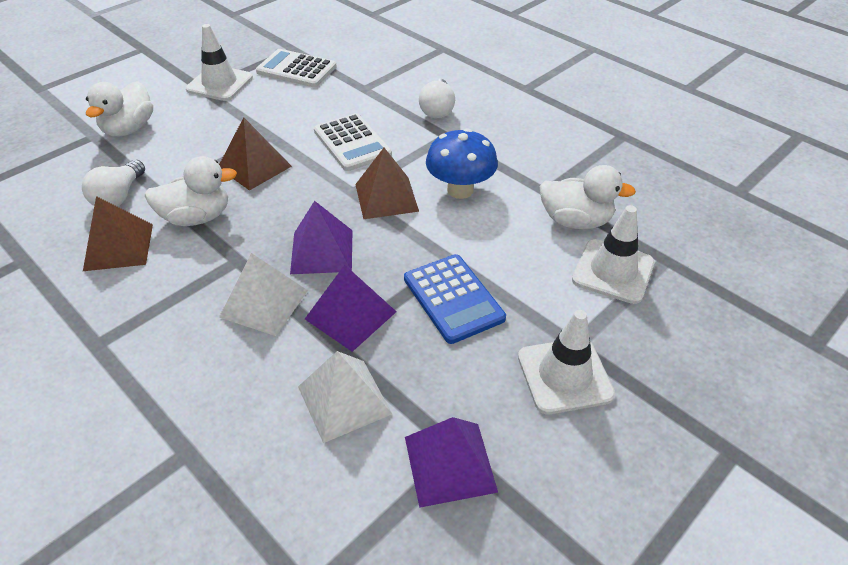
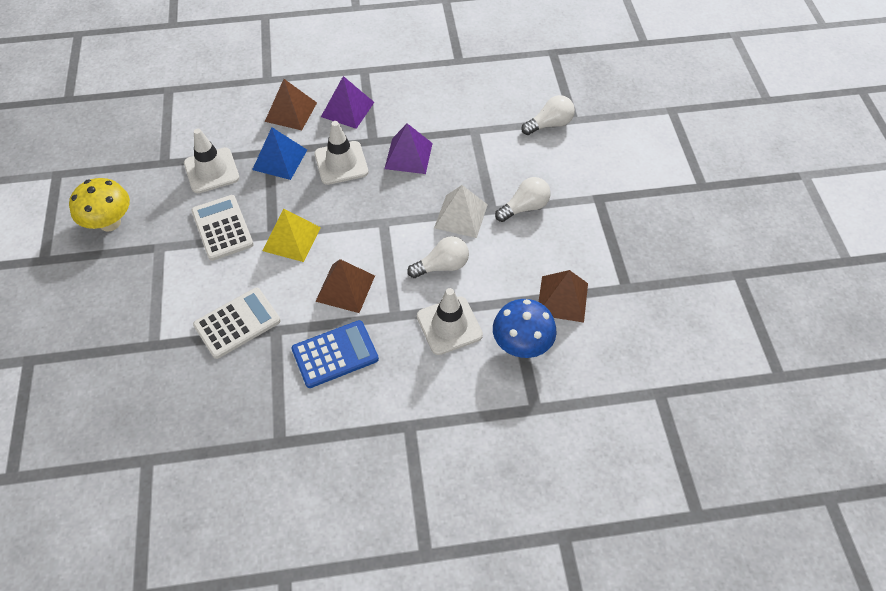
blue pyramid: none = 0 -> [252,127,307,180] = 1
purple pyramid: [290,201,352,274] [305,265,396,352] [405,417,498,508] = 3 -> [321,76,374,129] [384,123,433,174] = 2
white duck: [86,81,153,137] [145,156,237,226] [539,165,636,229] = 3 -> none = 0
white light bulb: [82,160,145,206] [419,79,455,118] = 2 -> [407,236,469,278] [495,177,551,222] [521,95,575,135] = 3
white pyramid: [219,253,308,336] [298,351,392,443] = 2 -> [434,185,488,238] = 1
yellow mushroom: none = 0 -> [69,178,130,231] = 1
yellow pyramid: none = 0 -> [262,208,321,262] = 1

